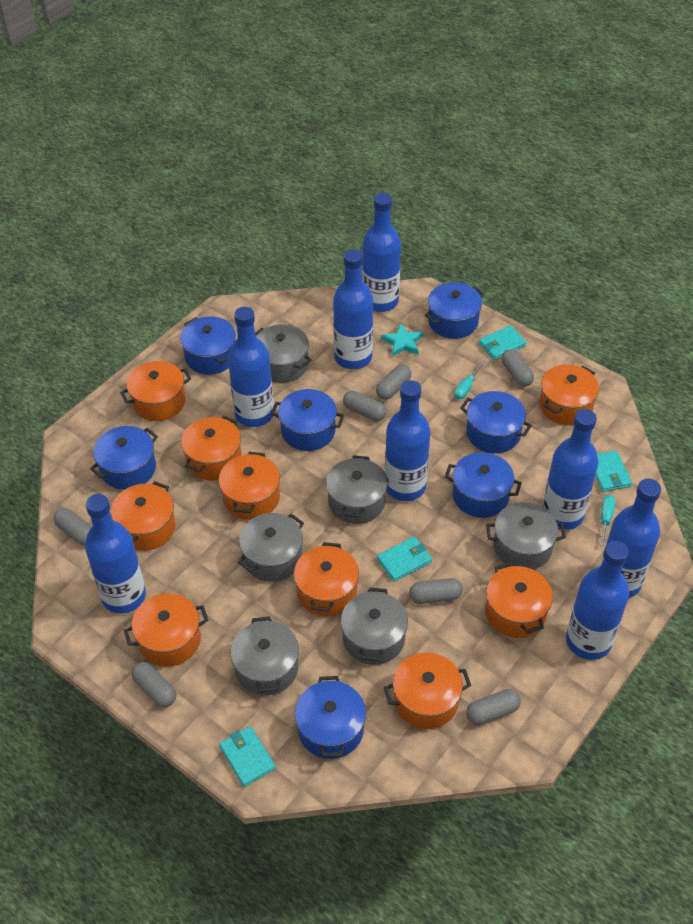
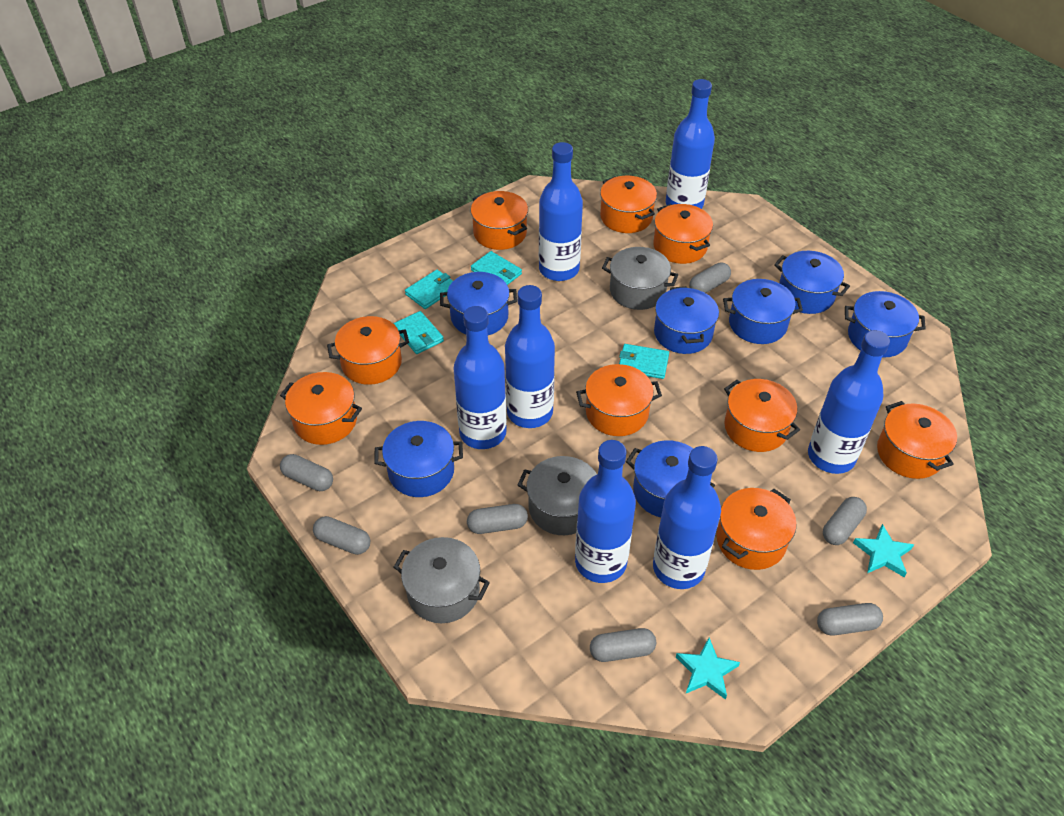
blue bottle: [85,494,146,614] [228,307,274,427] [333,249,373,369] [362,193,401,312] [385,380,431,501] [542,409,598,530] [566,541,629,660] [600,479,661,598] = 8 -> [453,306,507,449] [505,285,555,428] [539,142,583,281] [575,440,636,583] [653,446,721,589] [666,79,715,209] [808,330,890,474] = 7
grey pot: [231,616,299,696] [238,513,304,582] [255,324,312,383] [326,455,388,524] [341,588,408,665] [486,502,566,569] = 6 -> [394,537,490,623] [518,456,597,535] [602,247,678,310] = 3
turquoise screwdriver: [454,361,484,399] [600,495,615,546] = 2 -> none = 0
turquoise star: [381,323,423,357] = 1 -> [676,638,740,700] [853,524,914,577] = 2

